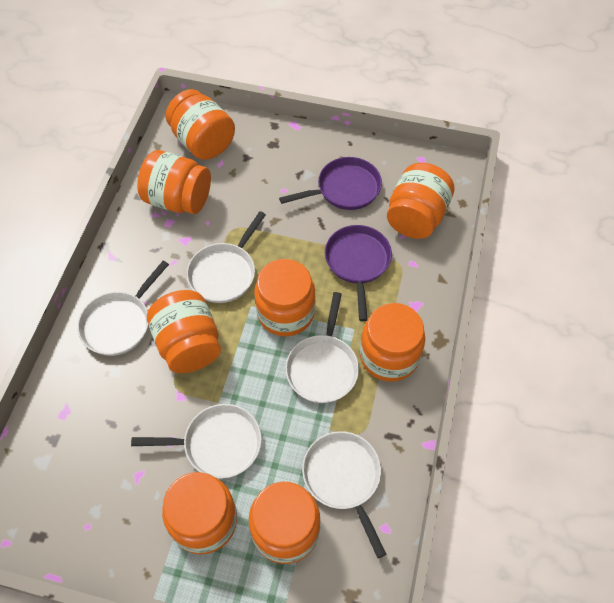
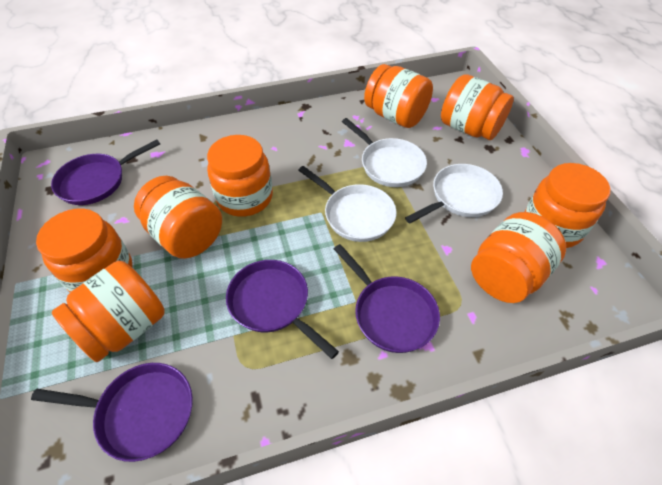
purple pan: [279,157,382,210] [325,225,392,321] = 2 -> [31,363,193,462] [51,139,160,205] [226,260,339,359] [334,244,440,353] = 4
white pan: [77,260,169,356] [131,404,262,479] [187,211,266,303] [285,292,359,403] [302,431,386,558] = 5 -> [298,166,397,242] [342,118,427,187] [405,164,503,223] = 3

